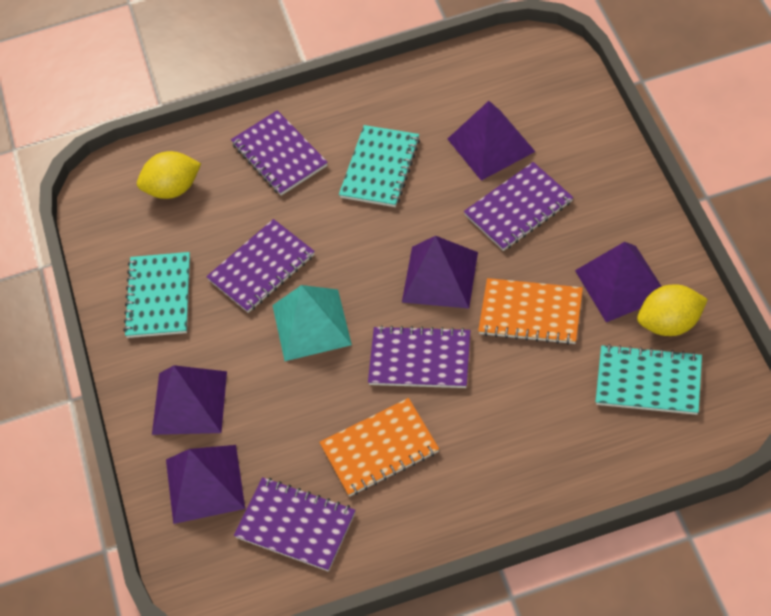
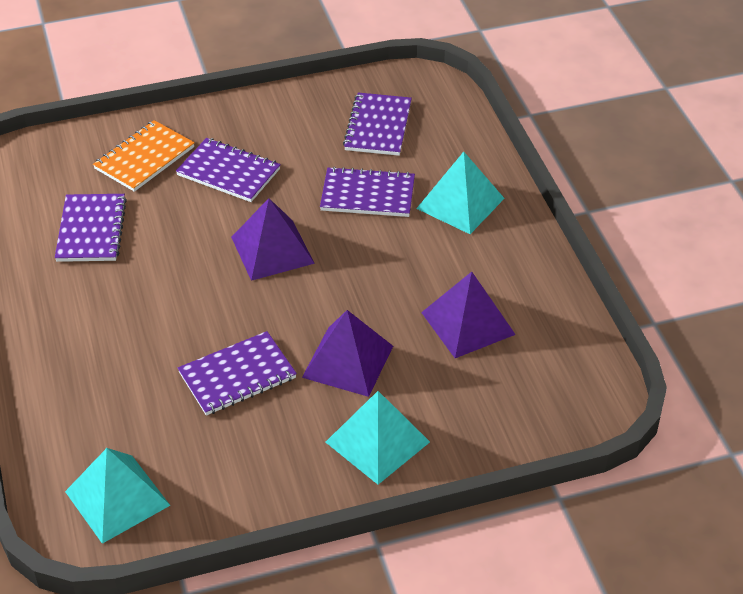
orange notebook: [319,398,439,497] [478,278,583,345] = 2 -> [93,120,195,192] = 1
purple pyramid: [152,365,227,435] [166,445,245,524] [402,236,478,309] [448,101,535,181] [575,242,662,322] = 5 -> [231,198,315,281] [302,310,393,397] [421,272,516,358] = 3
turquoise notebook: [123,252,190,338] [339,125,420,207] [595,344,702,415] = 3 -> none = 0
turquoise pyramid: [272,285,352,361] = 1 -> [65,448,170,544] [326,391,430,484] [416,152,505,234] = 3
yellow lemon: [137,151,201,199] [637,284,708,336] = 2 -> none = 0

